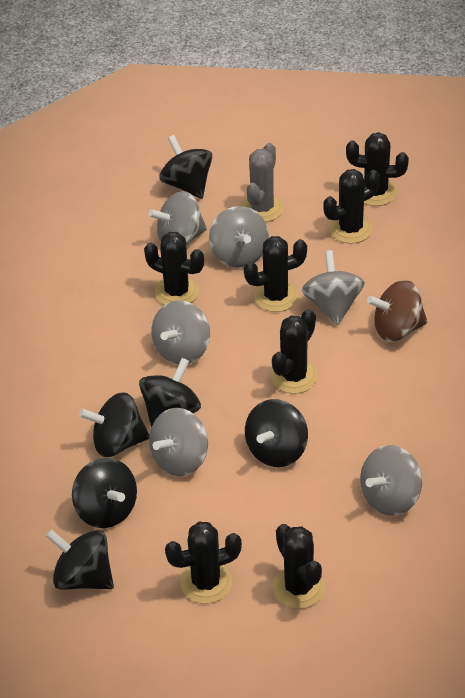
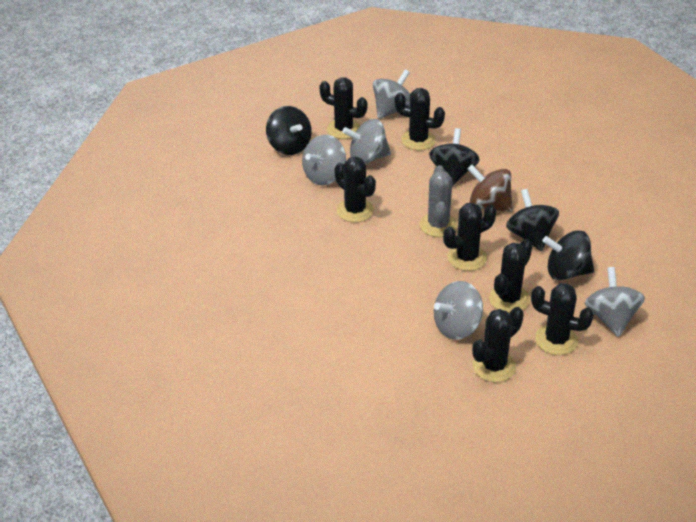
black spinning top: [46,529,114,590] [72,458,137,528] [79,392,149,457] [139,358,201,427] [159,135,212,199] [245,399,308,467] = 6 -> [266,106,312,155] [429,128,480,186] [506,189,559,251] [542,230,594,280] = 4
grey spinning top: [148,191,207,245] [149,408,208,476] [151,300,210,365] [209,206,269,268] [302,250,365,325] [360,445,422,516] = 6 -> [302,135,346,185] [342,119,391,164] [373,69,410,119] [434,281,483,340] [585,267,645,337] = 5

